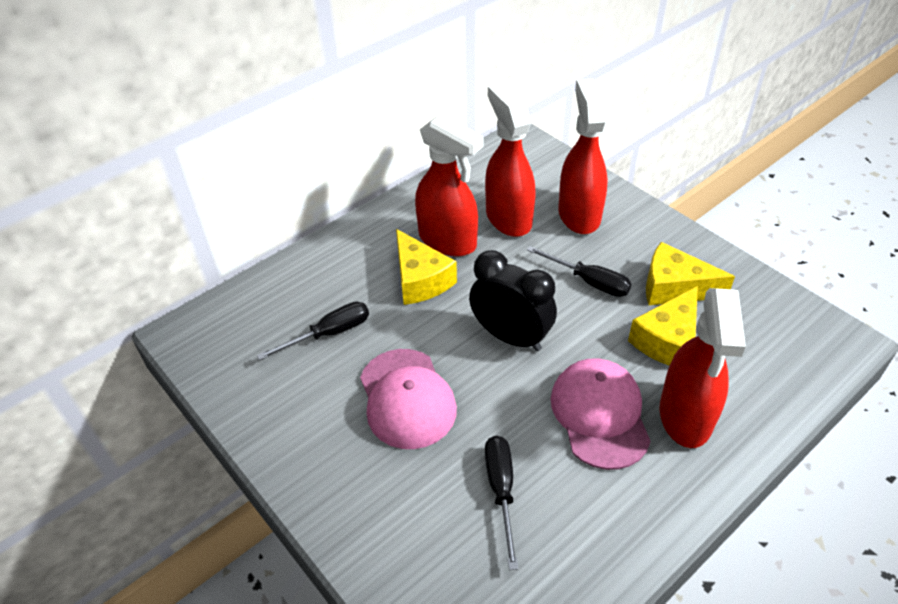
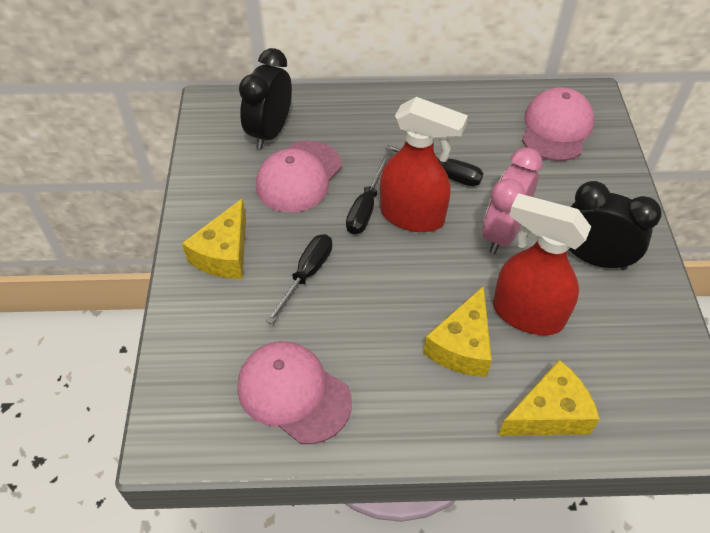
black clock: [469,250,557,351] = 1 -> [239,48,292,149] [568,181,662,270] = 2
pink cap: [360,349,457,449] [551,358,651,470] = 2 -> [237,341,352,444] [256,141,342,213] [522,87,594,161] = 3
pink clock: none = 0 -> [482,147,542,254] = 1
red spray bottle: [415,114,484,257] [485,83,536,237] [558,79,607,234] [660,288,746,448] = 4 -> [380,97,468,232] [493,193,591,335] = 2

